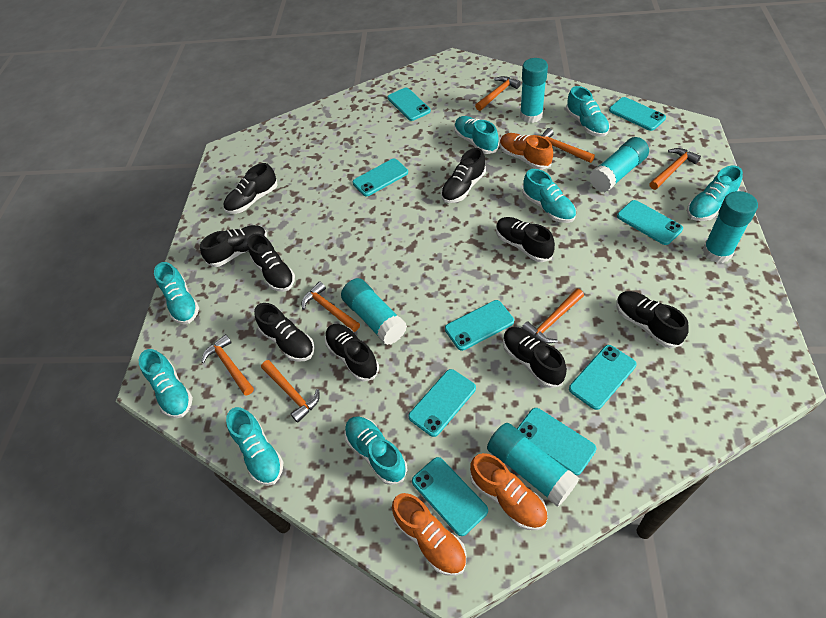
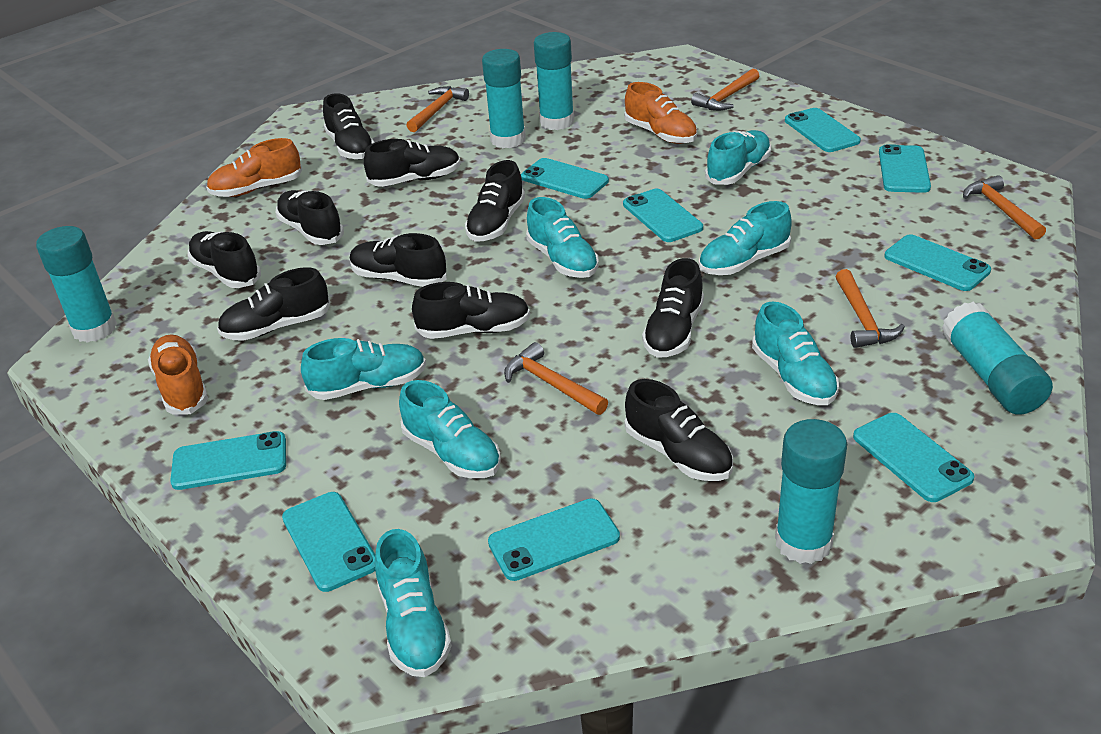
black shoe: [200,225,267,267] [223,163,278,214] [247,233,295,292] [254,303,315,362] [325,324,379,382] [441,148,486,203] [496,217,555,262] [503,327,567,388] [616,291,689,348] = 9 -> [187,231,261,288] [217,267,330,341] [275,190,344,245] [323,93,375,159] [350,233,447,287] [364,139,461,187] [412,282,530,339] [465,160,525,242] [625,379,733,481] [642,258,704,358] = 10
orange hammer: [201,334,254,395] [261,360,320,423] [302,281,360,332] [475,76,521,111] [522,289,584,344] [541,128,595,163] [649,148,701,190] = 7 -> [406,86,469,132] [504,342,608,415] [691,69,759,111] [836,269,905,348] [963,175,1046,239] = 5
turquoise shoe: [139,349,193,418] [154,262,199,324] [226,407,283,486] [344,417,407,485] [454,116,499,154] [522,169,576,223] [566,86,610,137] [687,166,743,221] = 8 -> [301,338,426,400] [375,529,452,677] [399,380,501,478] [526,197,599,278] [699,201,792,275] [705,130,771,185] [752,302,839,405] = 7

